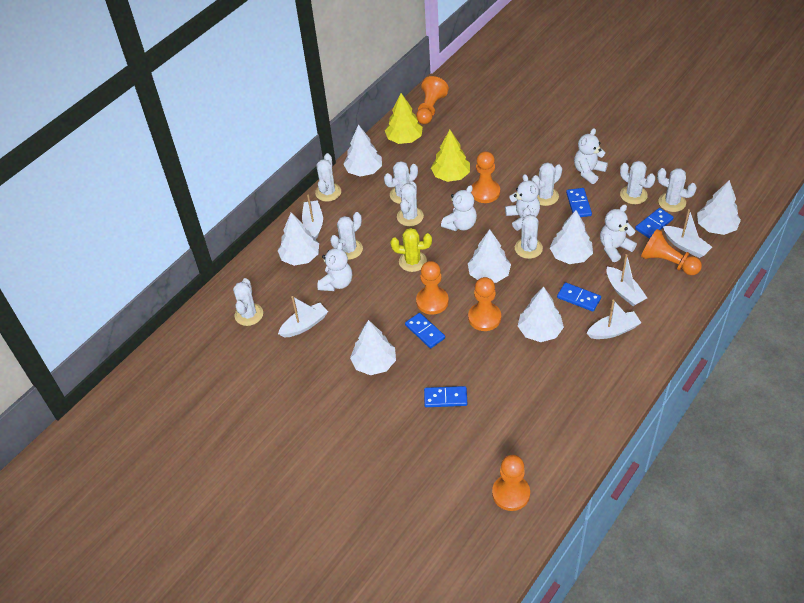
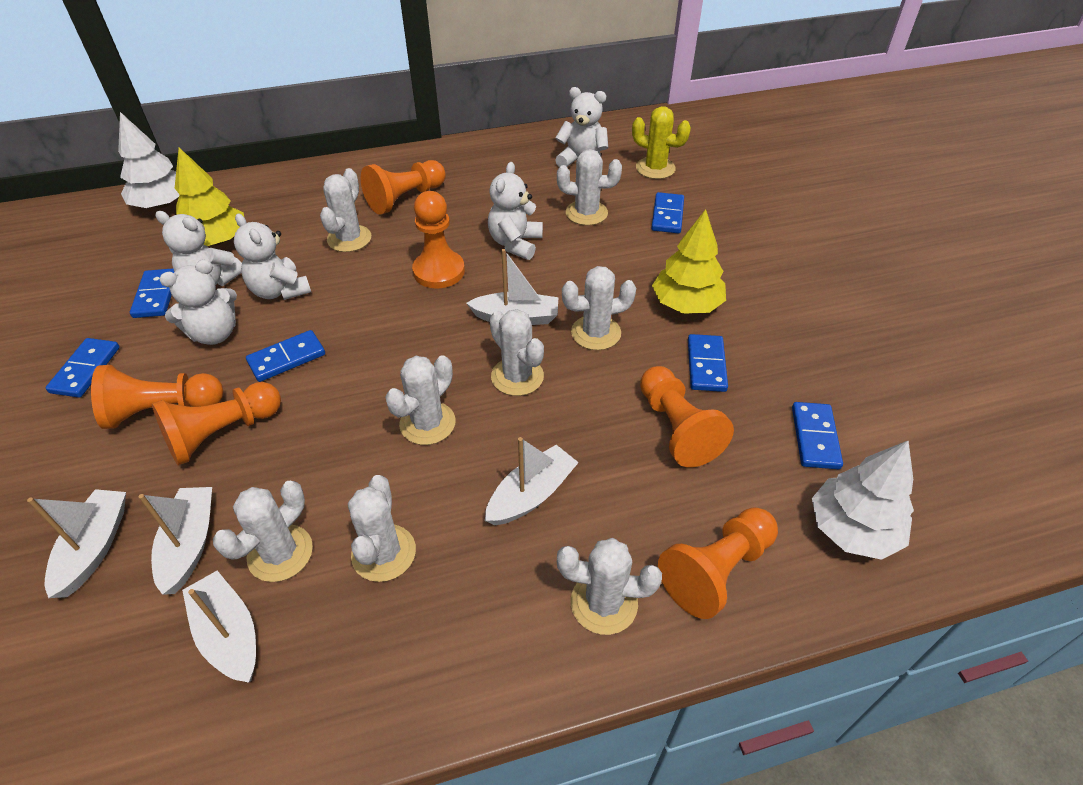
blue domino: [405,313,445,348] [424,386,467,407] [557,282,601,312] [566,188,592,217] [635,208,674,238] = 5 -> [46,338,120,398] [130,268,174,318] [246,330,325,382] [651,192,684,233] [688,334,728,392] [792,402,843,469] = 6
white cactus: [233,278,263,326] [315,153,341,202] [330,212,363,260] [384,161,418,204] [397,182,424,226] [515,208,543,259] [531,162,562,206] [620,161,655,204] [657,168,697,212] = 9 -> [213,481,313,582] [320,168,371,252] [348,475,416,582] [385,355,456,445] [489,309,544,396] [557,149,622,225] [557,538,662,635] [562,266,636,350] = 8
white tree: [278,213,319,266] [343,124,382,177] [350,320,396,375] [468,229,511,283] [518,287,564,342] [550,210,593,264] [697,180,741,235] = 7 -> [118,112,180,208] [812,440,914,560] = 2

